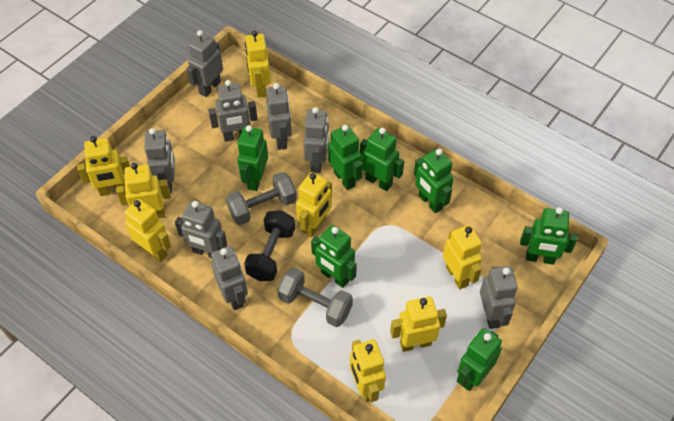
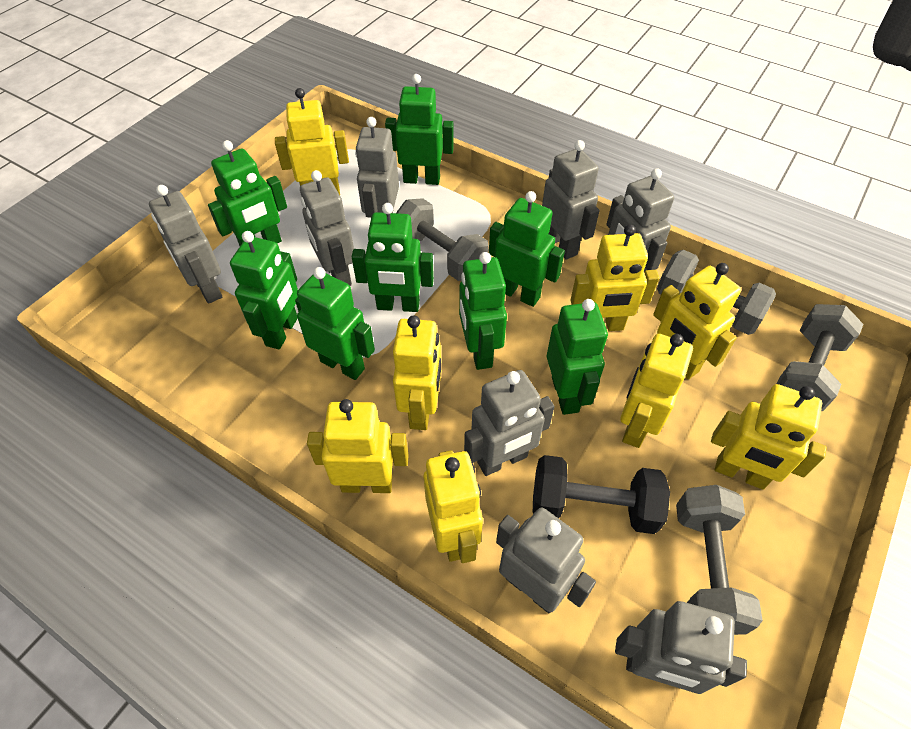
green robot: [237,125,268,191] [311,225,357,288] [328,125,363,190] [360,128,404,191] [414,148,454,213] [457,328,502,391] [520,207,577,265] = 7 -> [208,140,287,246] [230,231,298,349] [295,267,375,380] [352,203,434,312] [385,74,454,185] [459,252,507,370] [489,191,565,307] [547,299,608,415] = 8
grey dumbbell: [226,172,297,225] [277,268,353,327] = 2 -> [396,198,489,281] [657,250,776,335] [676,485,763,635] [777,304,863,411] = 4

